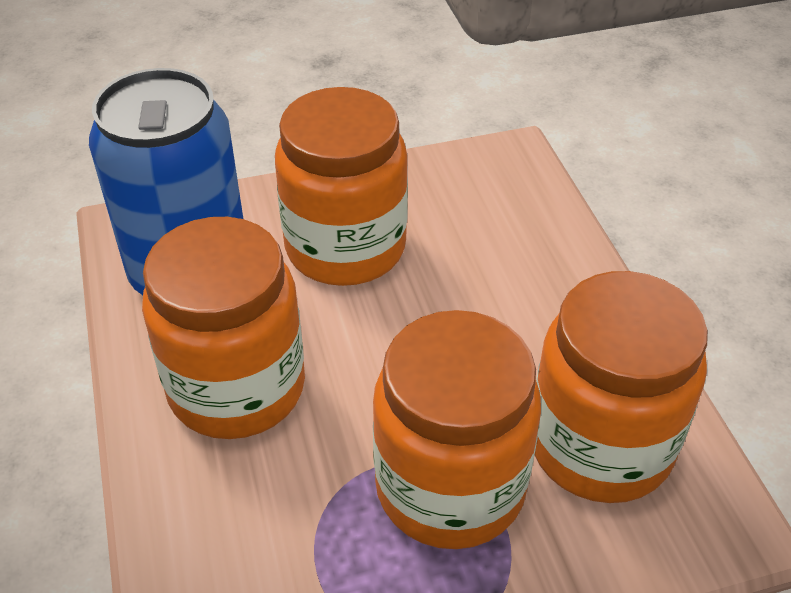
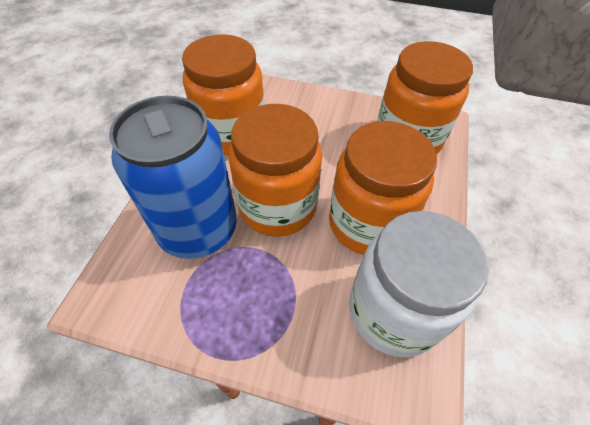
white jar: none = 0 -> [349,211,489,357] = 1

